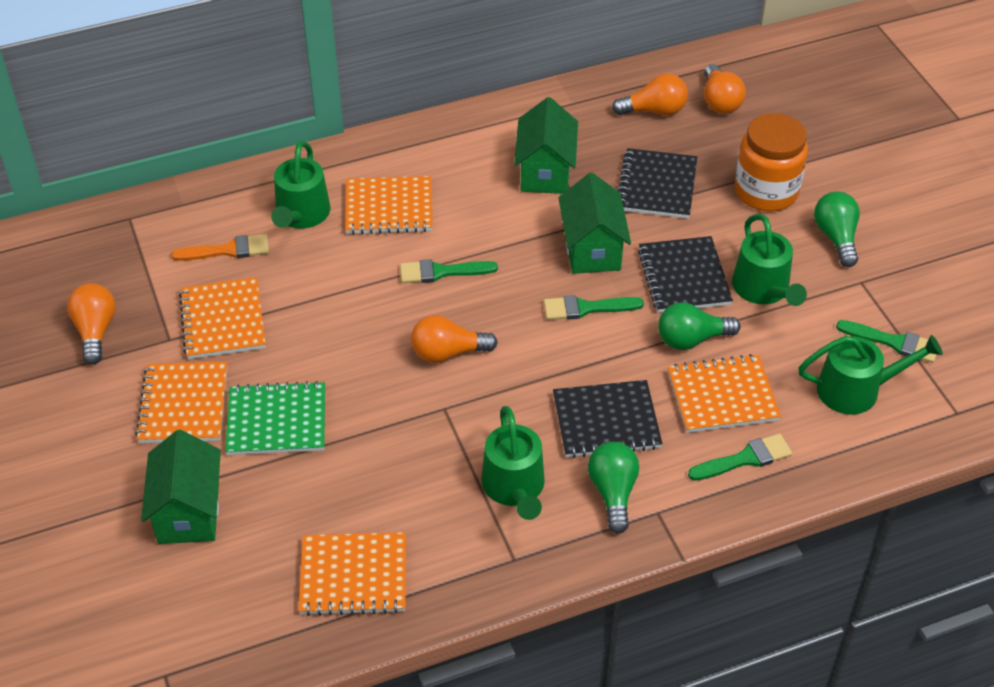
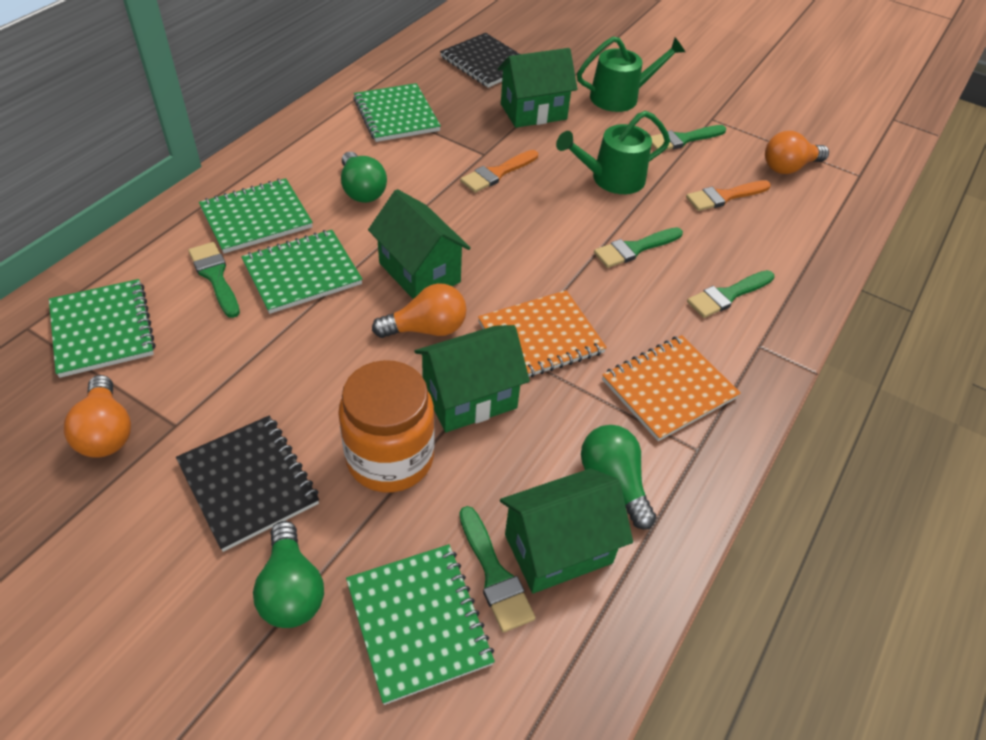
black notebook: [553,380,662,458] [618,148,697,219] [638,236,733,313] = 3 -> [176,415,319,552] [440,33,520,88] = 2
green brush: [400,259,498,283] [544,295,644,320] [688,433,792,481] [836,320,940,363] = 4 -> [188,242,240,318] [459,506,536,633] [594,227,683,268] [651,125,726,151] [687,270,774,318] = 5
green house: [141,430,221,544] [514,97,578,194] [559,173,631,274] = 3 -> [368,189,471,299] [415,325,530,432] [498,48,577,128] [500,468,633,593] = 4
green notebook: [225,381,325,455] = 1 -> [49,279,156,378] [199,178,313,253] [241,230,363,314] [346,544,495,705] [353,83,441,142] = 5
green watering can: [271,141,331,228] [481,406,545,520] [732,214,807,306] [798,335,943,415] = 4 -> [556,111,670,194] [577,37,685,112] = 2
orange brush: [171,234,269,261] = 1 -> [460,150,538,193] [686,180,771,211] = 2
orange light bulb: [67,283,116,365] [411,315,498,363] [612,73,688,115] [704,64,746,114] = 4 -> [64,375,131,458] [372,283,467,338] [765,131,829,174] = 3
orange notebook: [135,362,227,443] [179,277,266,359] [298,532,406,616] [345,176,433,235] [668,354,781,433] = 5 -> [478,290,607,377] [602,335,741,441] = 2

